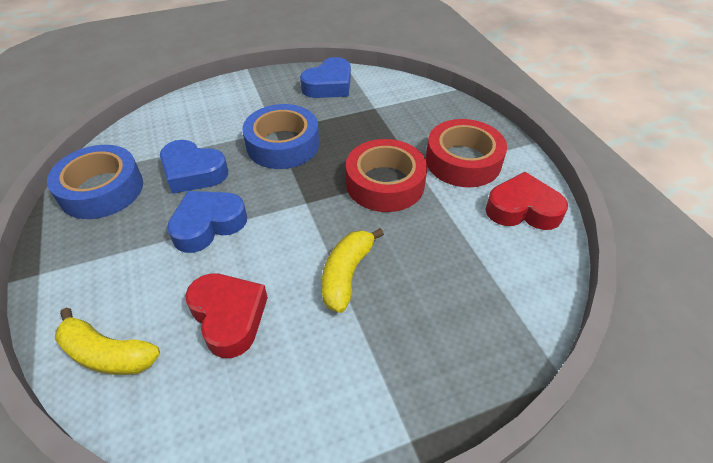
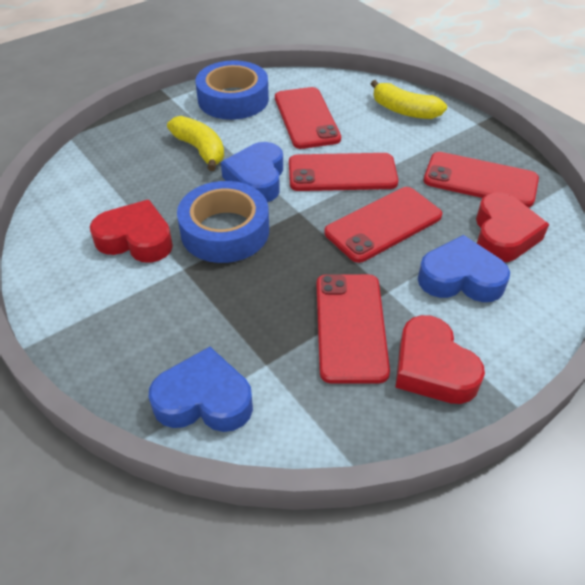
red heart: [185,273,268,358] [485,172,568,230] = 2 -> [90,200,173,263] [395,315,485,404] [476,193,549,262] = 3
red phone: none = 0 -> [275,87,341,149] [289,153,398,191] [317,274,390,383] [324,187,442,263] [424,152,539,207] = 5
red tape: [346,139,427,212] [426,119,507,187] = 2 -> none = 0

